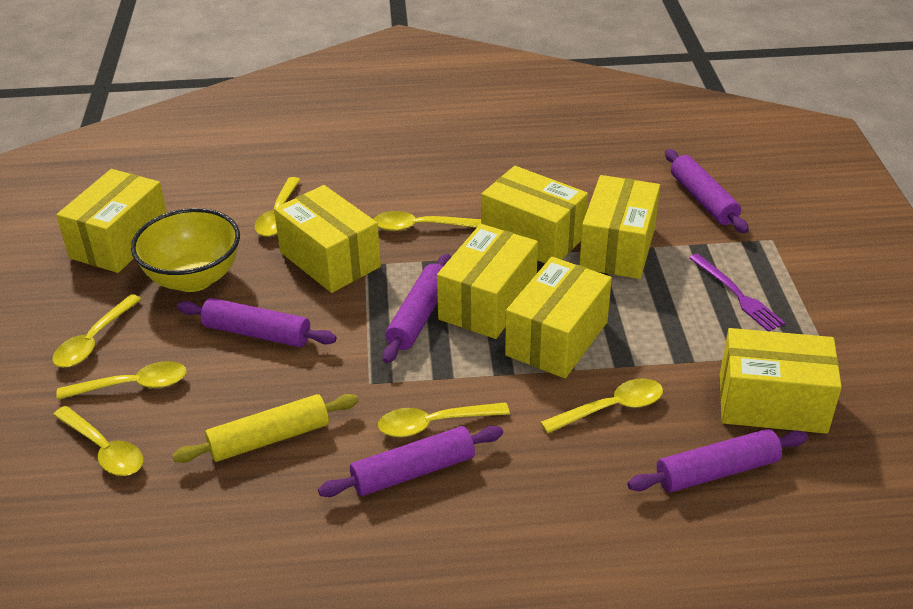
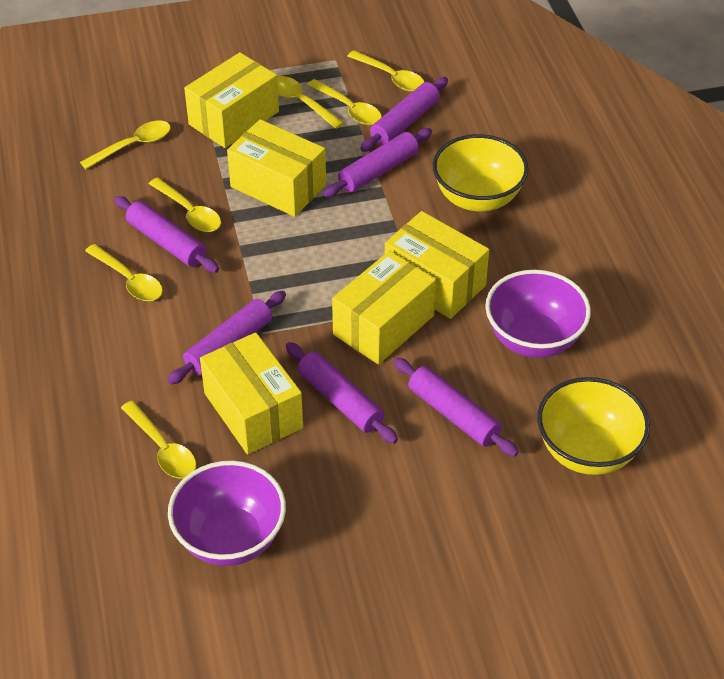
purple bowl: none = 0 -> [168,461,286,566] [485,270,591,358] = 2
purple fork: [689,254,785,331] = 1 -> none = 0
purple rolling pin: [177,298,337,347] [318,426,503,497] [382,254,451,363] [628,429,808,492] [665,149,749,233] = 5 -> [114,196,219,273] [167,291,286,385] [286,342,398,444] [323,128,432,197] [361,77,448,152] [394,358,519,457] = 6
yellow bowl: [131,208,240,292] = 1 -> [433,134,528,212] [537,377,650,475] = 2
yellow box: [56,169,167,273] [274,185,381,293] [437,224,538,339] [481,166,588,263] [505,257,612,378] [579,175,660,279] [720,328,842,434] = 7 -> [184,52,279,148] [200,332,303,455] [227,119,326,217] [332,251,436,364] [385,211,489,319] = 5
yellow rolling pin: [173,394,358,463] = 1 -> none = 0

